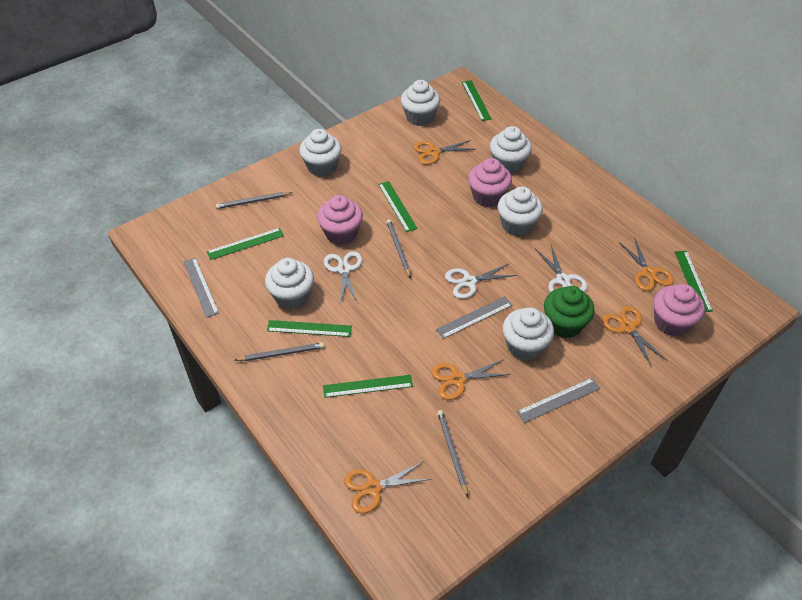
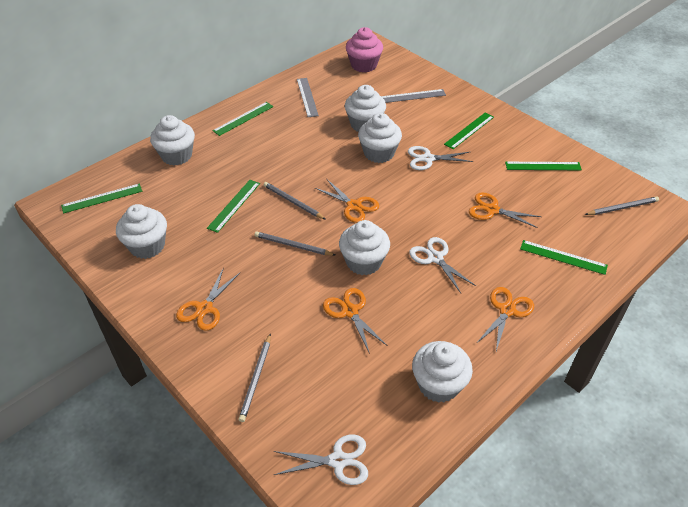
green cupcake: [544,286,595,338] = 1 -> none = 0
grey ruler: [183,257,219,318] [436,296,512,339] [517,378,600,423] = 3 -> [297,78,319,117] [381,89,446,103] = 2
pink cupcake: [317,195,363,245] [468,158,512,207] [654,284,705,336] = 3 -> [346,27,383,73] = 1

